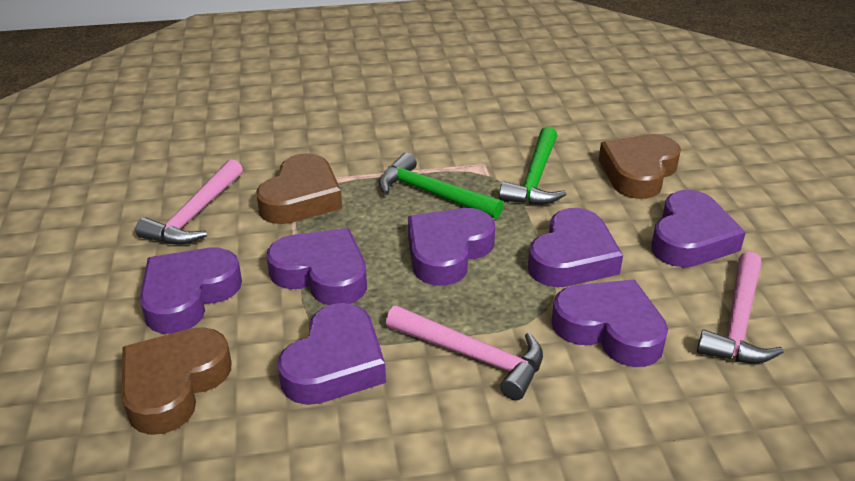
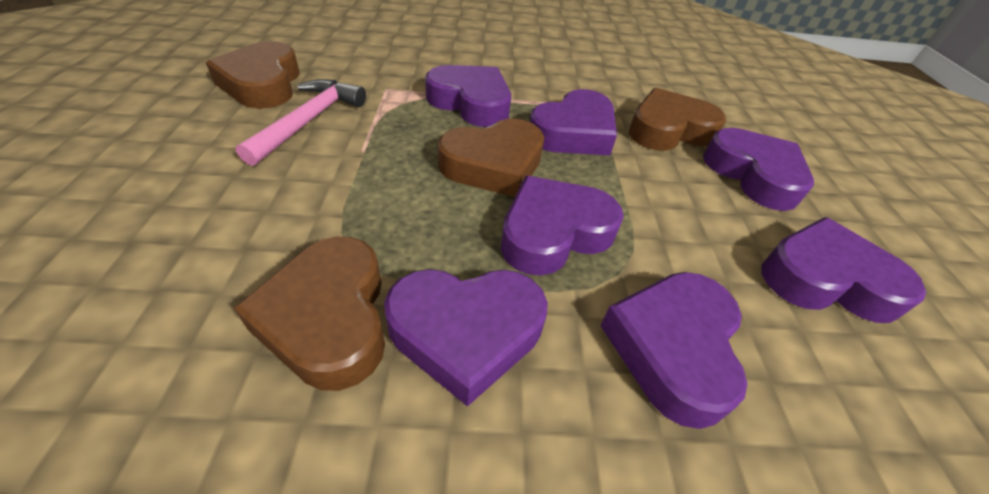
brown heart: [121,327,231,435] [256,153,342,224] [599,134,681,199] = 3 -> [206,41,300,109] [234,237,385,391] [438,119,544,197] [629,88,726,151] = 4
green hammer: [379,153,504,219] [499,127,566,205] = 2 -> none = 0
pink hammer: [136,159,243,245] [386,305,543,401] [697,252,784,364] = 3 -> [236,79,366,166] = 1

